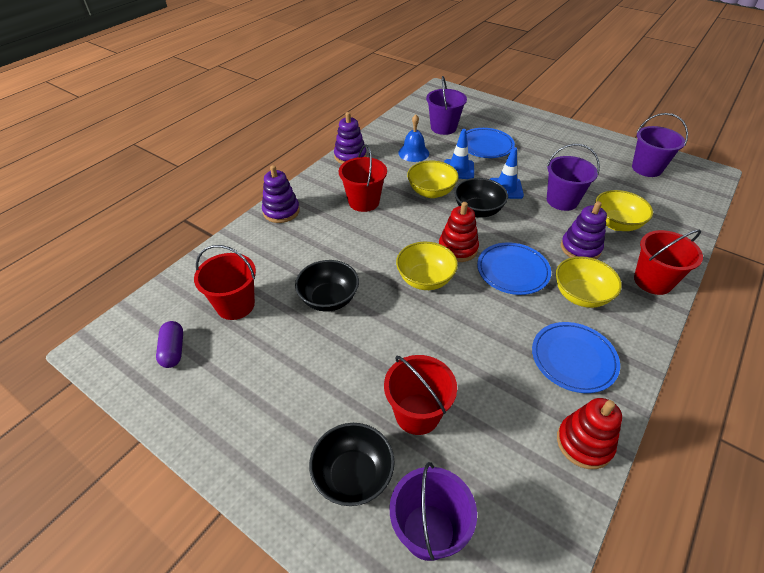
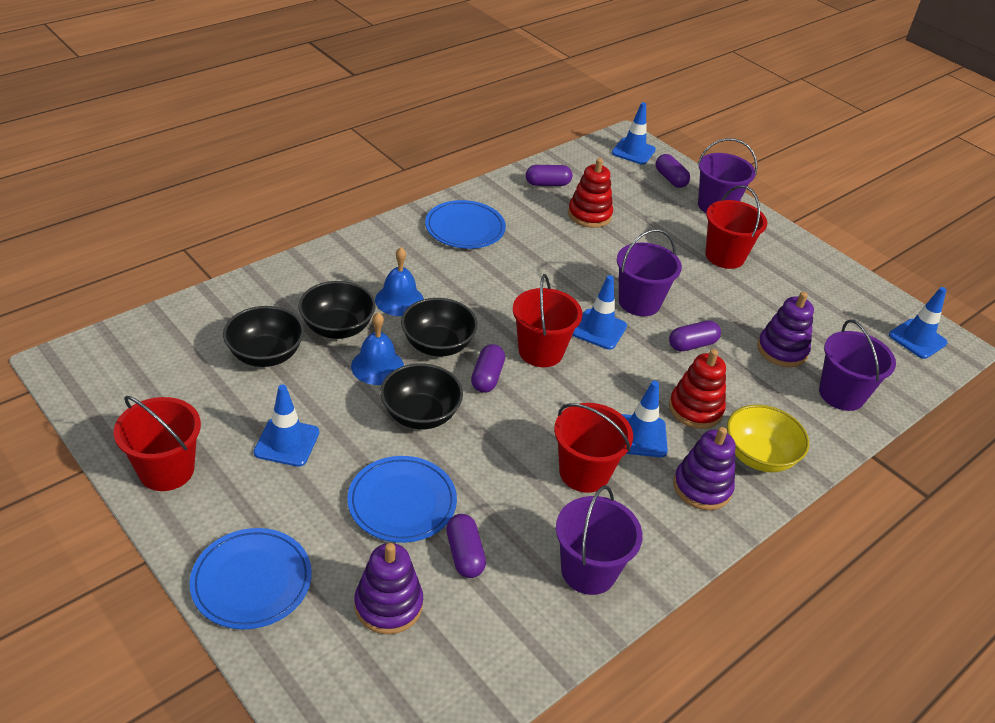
black bowl: [295,260,359,312] [309,423,395,506] [454,178,508,217] = 3 -> [223,306,304,367] [298,281,376,339] [380,363,463,429] [401,298,478,357] = 4
blue bell: [398,114,429,162] = 1 -> [351,312,404,385] [375,247,424,316] = 2
blue traffic cone: [444,129,474,179] [490,147,524,199] = 2 -> [253,384,319,467] [573,275,627,350] [612,102,656,165] [621,381,668,457] [889,287,947,359] = 5
purple capsule: [156,321,183,368] = 1 -> [446,514,486,578] [471,344,505,393] [526,165,572,186] [656,154,690,188] [669,320,721,352] = 5
yellow bowl: [396,242,458,290] [407,161,459,198] [556,256,622,308] [595,190,653,231] = 4 -> [727,405,809,472] = 1

